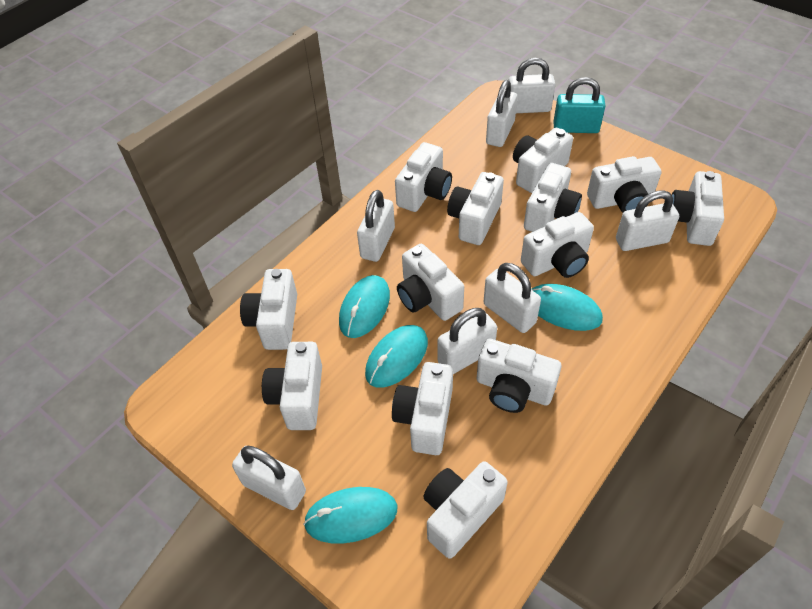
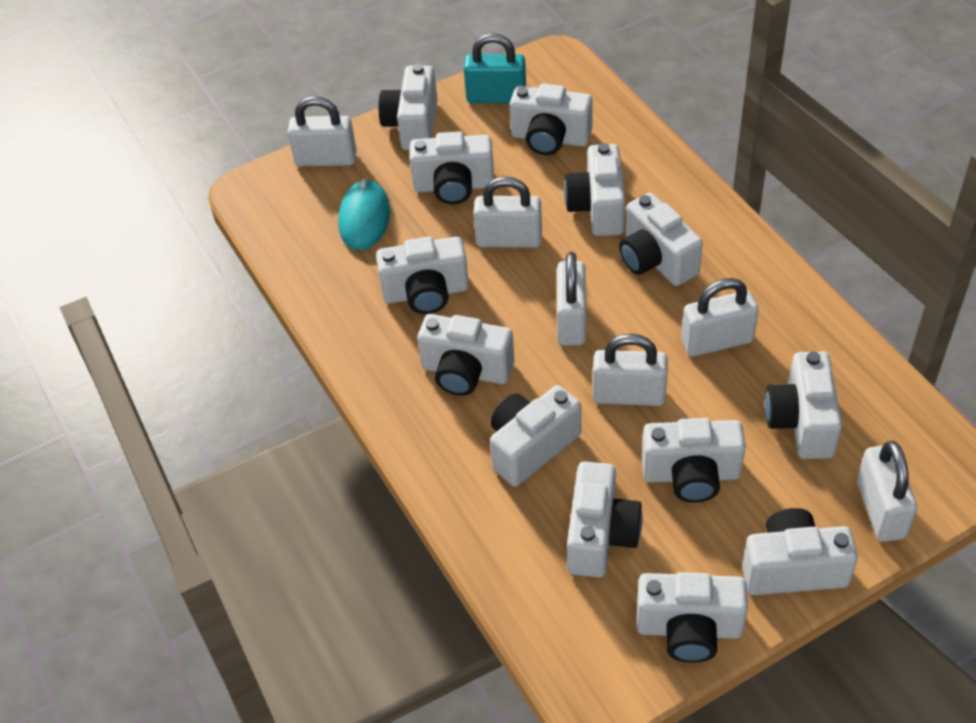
turquoise mouse: [303,487,397,544] [339,275,390,338] [365,325,428,388] [531,284,603,331] = 4 -> [338,179,390,250] = 1
white padlock: [232,446,306,510] [357,190,395,262] [438,308,497,374] [484,263,541,333] [486,80,517,147] [509,58,555,113] [616,190,679,251] = 7 -> [288,96,357,166] [473,177,542,248] [557,252,586,345] [593,334,668,406] [681,278,759,357] [857,441,917,542] = 6

